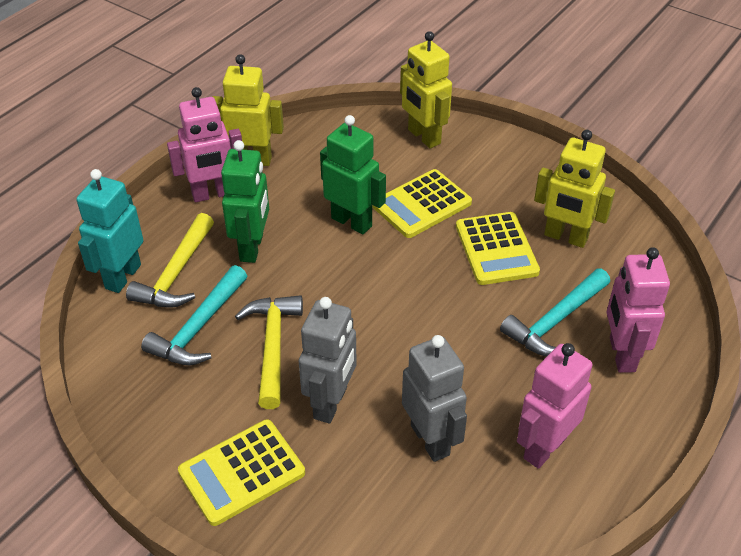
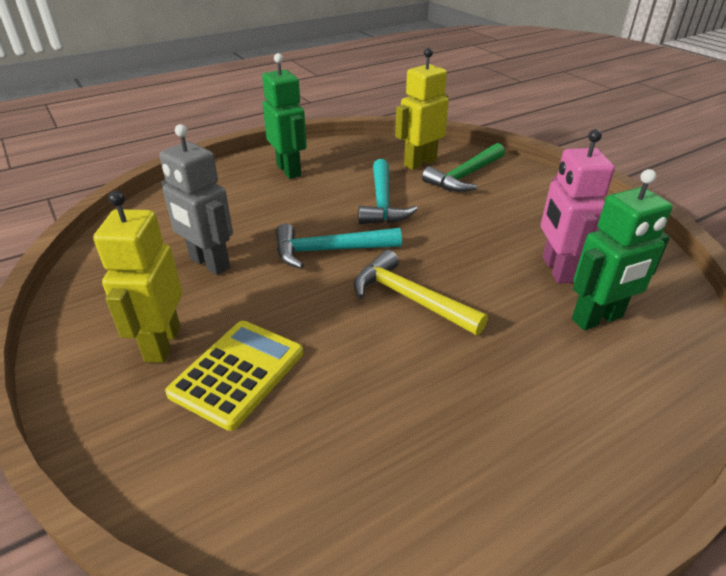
green hammer: none = 0 -> [422,143,505,192] = 1
grey robot: [299,297,357,424] [402,335,467,462] = 2 -> [159,124,233,275] = 1
pink robot: [167,87,242,202] [517,343,593,469] [607,247,670,373] = 3 -> [541,129,615,284] = 1
turquoise robot: [76,169,143,293] = 1 -> none = 0
yellow calculator: [178,419,305,526] [372,169,472,238] [456,212,540,285] = 3 -> [165,321,303,431] = 1
yellow hammer: [126,213,214,308] [235,295,303,409] = 2 -> [354,250,488,335] = 1
yellow robot: [213,54,284,166] [400,31,452,148] [534,130,615,248] = 3 -> [93,191,183,363] [395,48,449,170] = 2

